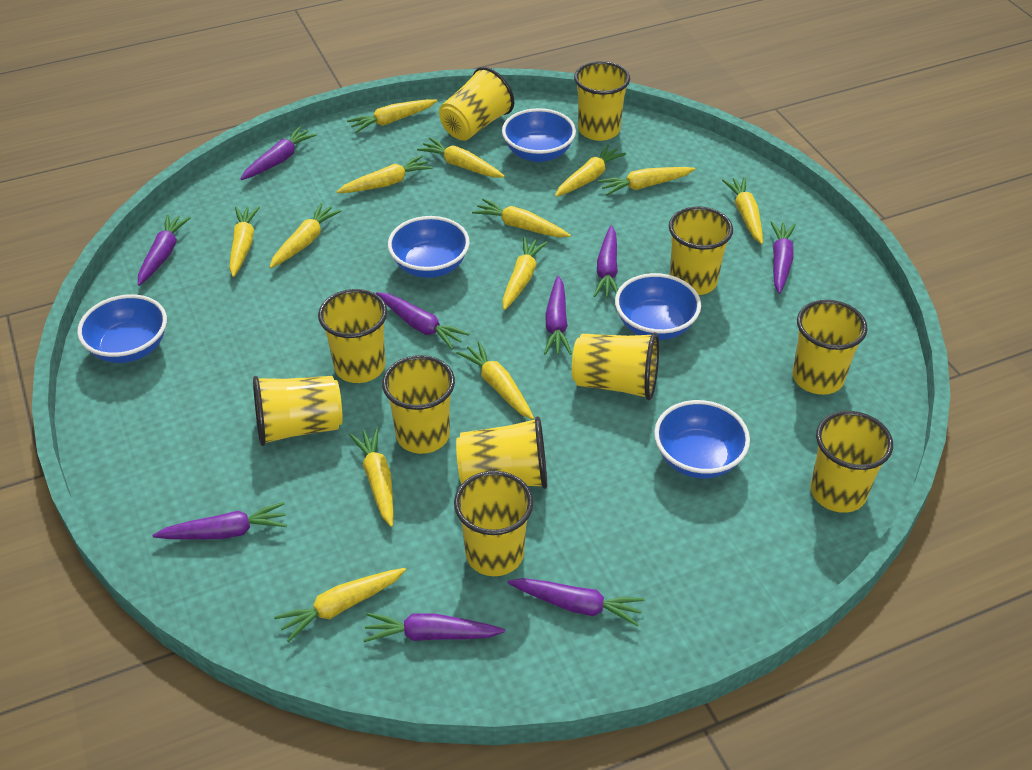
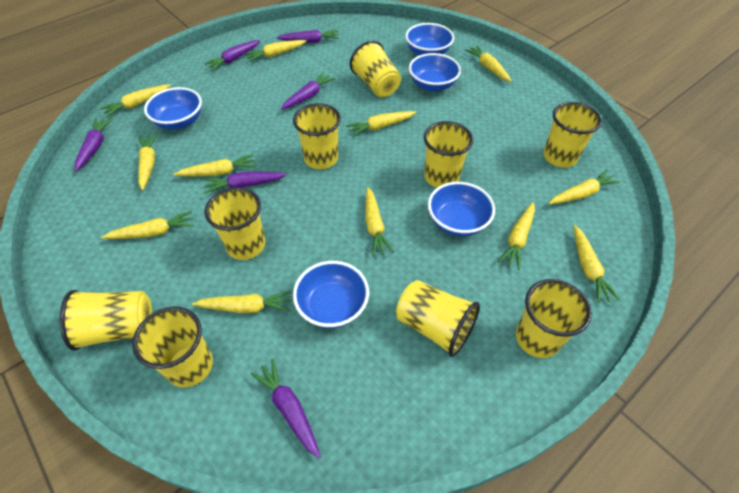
purple carrot: [138,214,191,286] [153,502,287,540] [241,126,317,180] [363,613,505,642] [376,292,469,350] [507,578,645,626] [544,276,572,355] [594,225,618,298] [771,221,796,294] = 9 -> [75,118,113,172] [204,40,260,71] [204,172,287,194] [251,359,321,458] [276,30,339,43] [281,72,335,110] = 6
yellow carrot: [229,206,260,277] [270,203,341,268] [274,568,406,642] [337,155,433,193] [347,99,437,133] [349,427,393,527] [417,138,505,178] [456,341,534,420] [472,199,571,237] [502,237,548,310] [555,145,626,197] [598,167,695,195] [722,177,763,244] = 13 -> [100,84,171,117] [101,211,194,239] [138,134,157,190] [173,154,256,177] [192,291,292,313] [244,40,306,62] [346,111,416,137] [365,187,394,256] [465,45,512,82] [498,202,535,270] [549,170,620,204] [573,225,620,303] = 12
yellow cup: [253,376,342,446] [318,289,387,383] [382,355,455,454] [439,67,514,141] [454,471,533,576] [456,416,547,489] [572,332,659,400] [574,61,630,141] [669,206,733,295] [792,300,868,395] [810,411,893,513] = 11 -> [60,290,152,350] [132,307,213,388] [205,187,265,260] [293,103,341,169] [350,41,401,97] [396,280,480,357] [424,121,473,188] [516,279,592,358] [543,102,602,168] = 9

